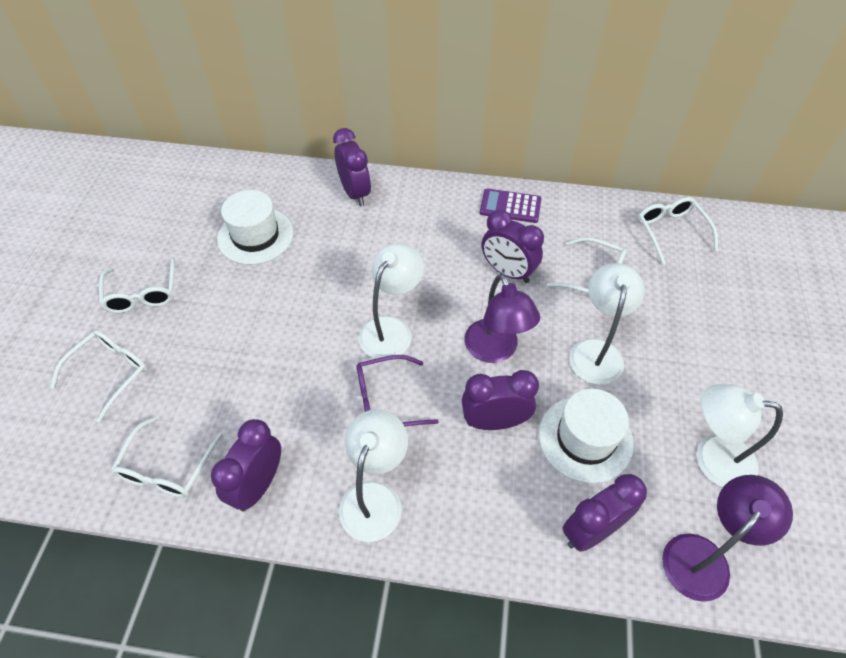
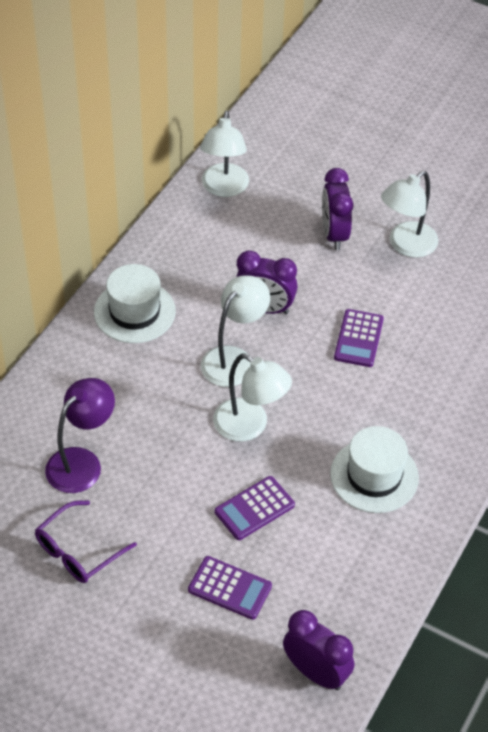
purple calculator: [480,188,542,223] = 1 -> [188,556,272,620] [215,476,295,540] [334,309,384,367] = 3
purple clock: [211,419,281,511] [333,128,371,206] [462,370,539,430] [482,210,544,283] [563,474,647,552] = 5 -> [236,250,298,314] [283,610,354,690] [322,168,353,250] = 3
purple lamp: [465,274,540,363] [662,475,793,602] = 2 -> [45,378,115,493] = 1
white glasses: [50,330,148,423] [99,257,175,313] [111,415,223,498] [546,237,627,293] [638,197,718,265] = 5 -> none = 0

